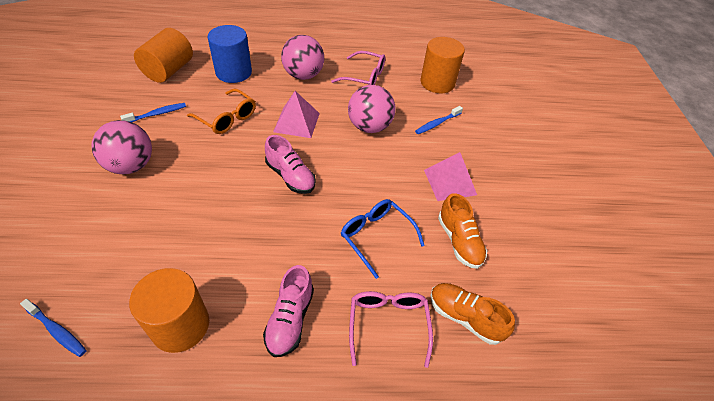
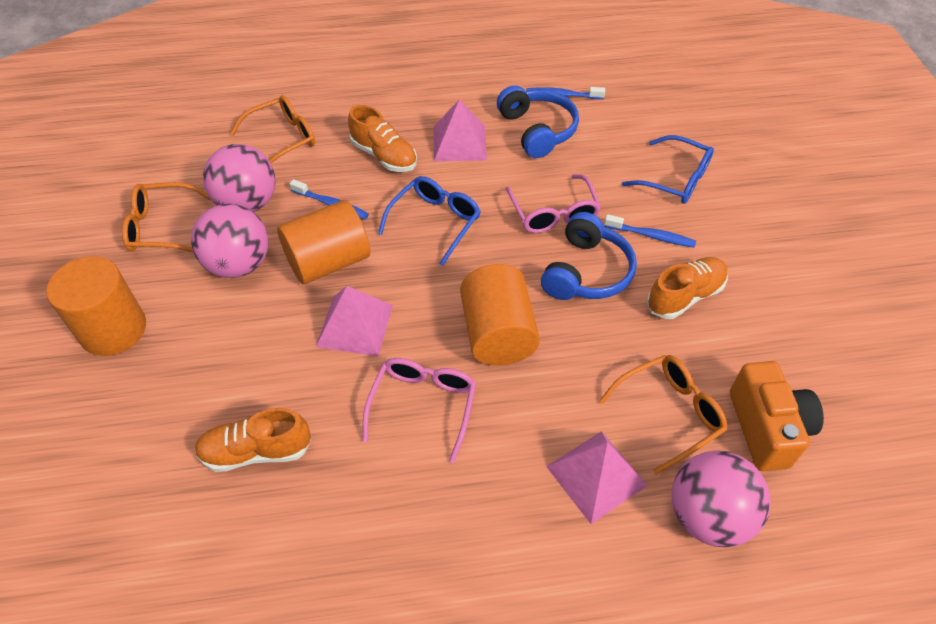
blue cylinder: [208,25,252,83] = 1 -> none = 0
blue glasses: [341,199,425,279] = 1 -> [378,176,481,266] [622,135,714,204] = 2
blue headphones: none = 0 -> [497,85,579,158] [541,212,637,300] = 2
orange camera: none = 0 -> [730,361,824,471] = 1
orange glasses: [187,89,256,134] = 1 -> [122,182,211,252] [230,95,315,164] [599,355,727,475] = 3
orange shoe: [430,283,515,345] [438,193,487,269] = 2 -> [195,408,311,472] [348,105,417,172] [647,257,728,319] = 3
pink pyramid: [273,91,320,138] [424,152,477,201] = 2 -> [316,286,393,356] [434,99,487,161] [546,431,648,524] = 3
pink shoe: [263,265,314,357] [265,135,316,194] = 2 -> none = 0

